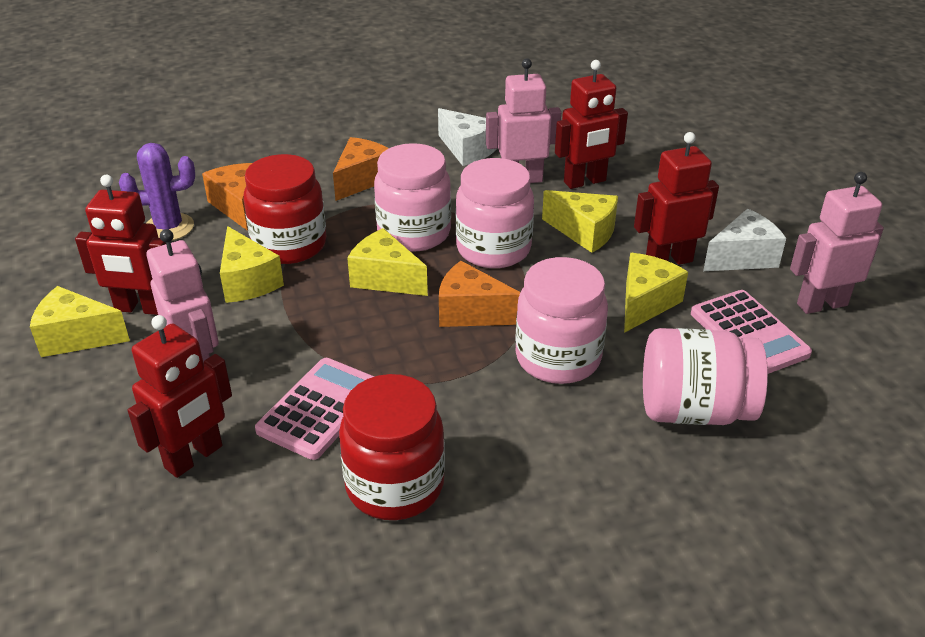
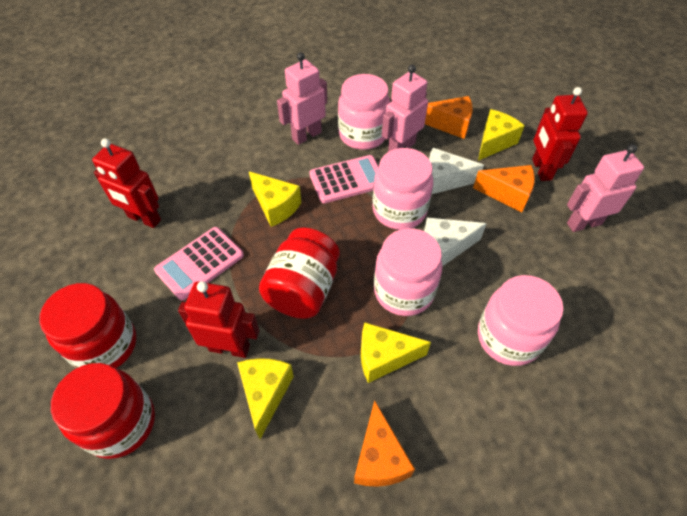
purple cactus: [119,143,195,241] = 1 -> none = 0
red jar: [243,154,326,264] [339,374,445,520] = 2 -> [39,283,136,368] [51,363,155,459] [259,227,340,319] = 3
red robot: [75,175,166,315] [128,315,232,478] [555,60,628,189] [634,132,719,265] = 4 -> [92,139,161,228] [178,281,260,358] [532,87,588,181] = 3
yellow cheese: [30,286,130,357] [220,226,284,303] [347,228,428,296] [542,190,618,253] [624,253,688,333] = 5 -> [237,358,294,439] [249,171,301,227] [361,322,431,383] [478,109,525,161] = 4

